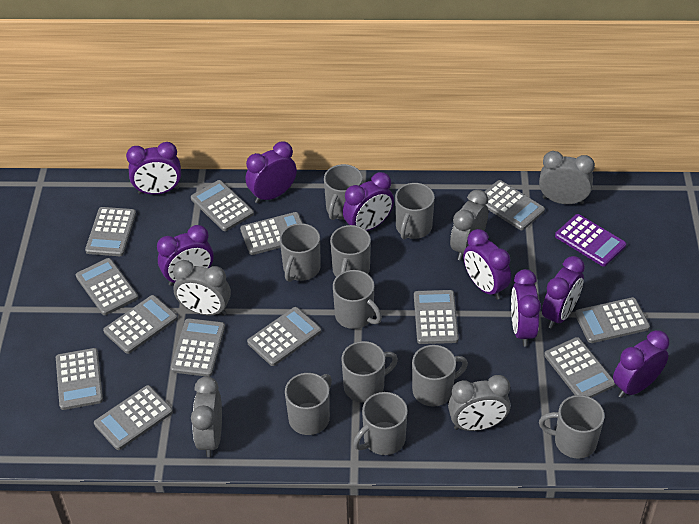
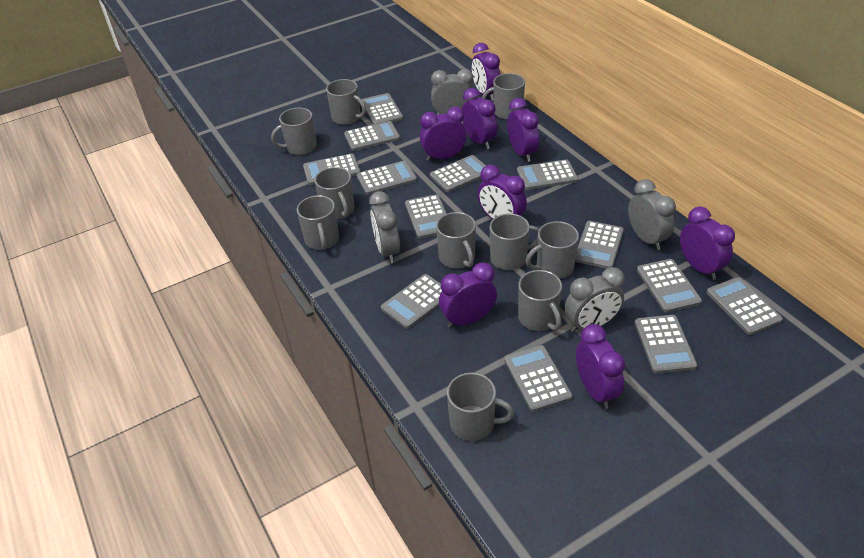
grey clock: [173,260,231,316] [191,376,222,457] [448,375,511,431] [450,189,488,261] [539,151,595,204] = 5 -> [369,191,400,263] [431,69,474,115] [565,267,625,333] [628,179,676,250] = 4
purple calculator: [555,214,626,266] = 1 -> none = 0

